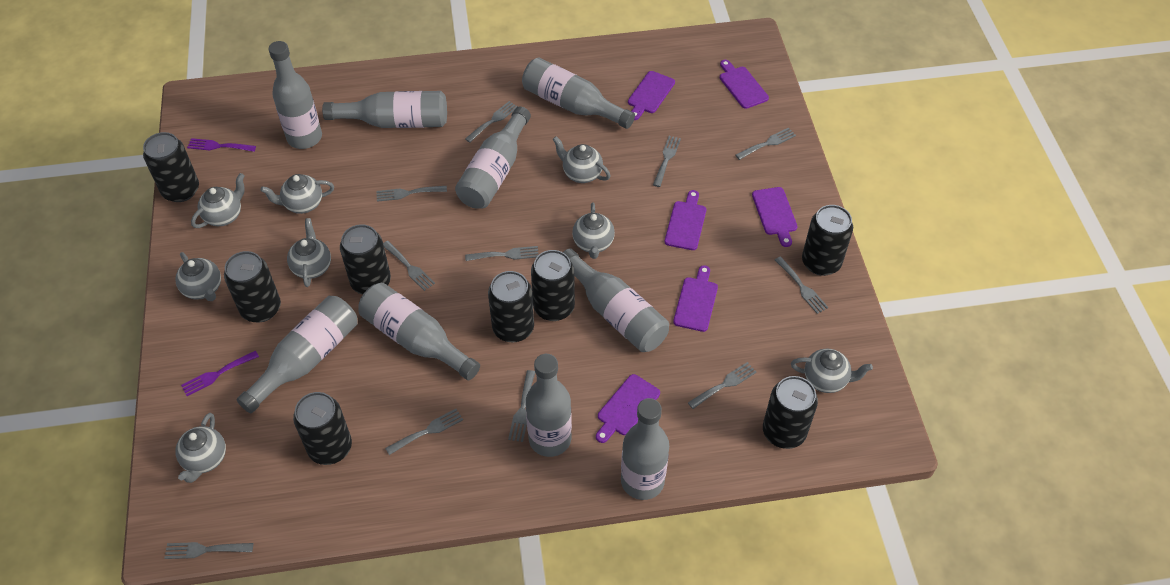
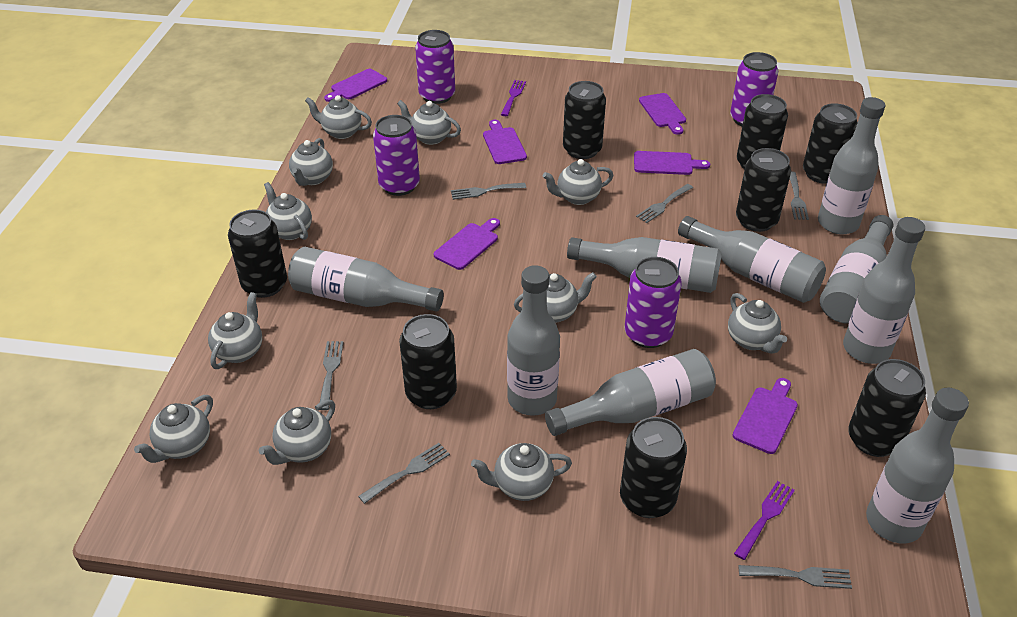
grey fork: [164,542,253,559] [376,186,447,202] [383,241,435,291] [385,409,463,455] [465,101,518,143] [465,246,538,261] [508,370,535,442] [653,136,681,187] [688,362,757,409] [735,128,796,160] [775,256,828,314] = 11 -> [320,341,343,410] [358,443,450,504] [451,183,526,200] [636,184,693,223] [738,565,852,589] [790,171,809,220] = 6
grey teapot: [175,252,221,301] [175,413,226,483] [191,173,245,228] [260,174,334,214] [287,218,331,287] [553,136,611,183] [572,203,615,259] [791,348,873,393] = 8 -> [134,395,213,463] [208,292,262,369] [259,400,335,465] [264,182,312,240] [289,138,333,186] [305,95,372,139] [397,100,461,145] [471,443,572,501] [514,272,597,323] [543,159,614,205] [728,293,787,354] = 11
purple can: none = 0 -> [373,115,420,196] [415,30,455,104] [624,257,682,348] [730,52,778,126] = 4

